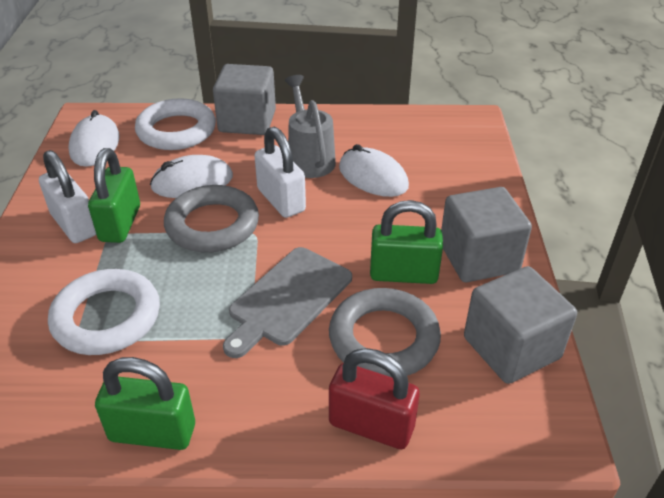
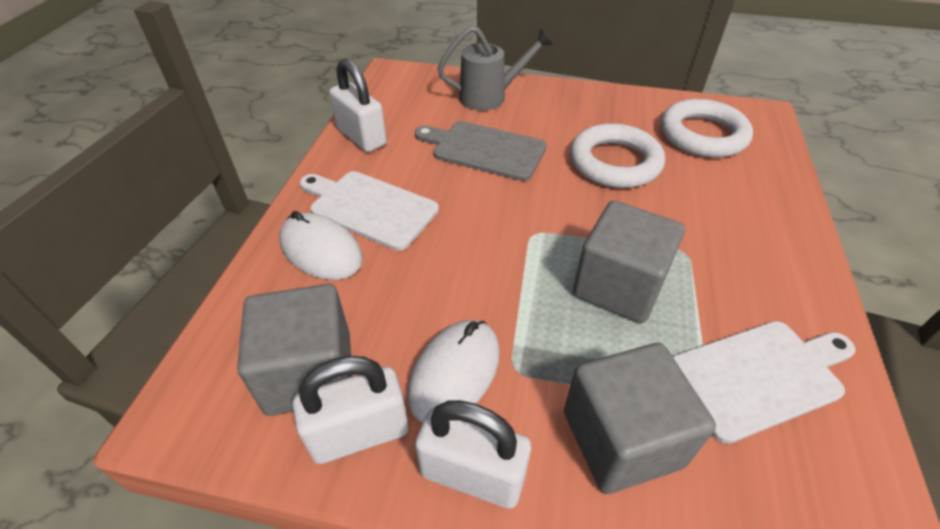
green padlock: [88,148,140,243] [95,357,195,450] [370,200,443,284] = 3 -> none = 0
grey ring: [164,185,259,253] [329,288,441,377] = 2 -> none = 0
red padlock: [329,348,420,449] = 1 -> none = 0
white cutting board: none = 0 -> [300,171,439,251] [672,321,856,444] = 2
white mouse: [69,110,120,167] [150,155,233,198] [339,144,409,197] = 3 -> [279,211,363,280] [407,320,500,422] = 2
white padlock: [39,150,96,243] [254,127,306,218] = 2 -> [293,356,408,464] [329,58,387,152] [415,400,531,509] = 3

